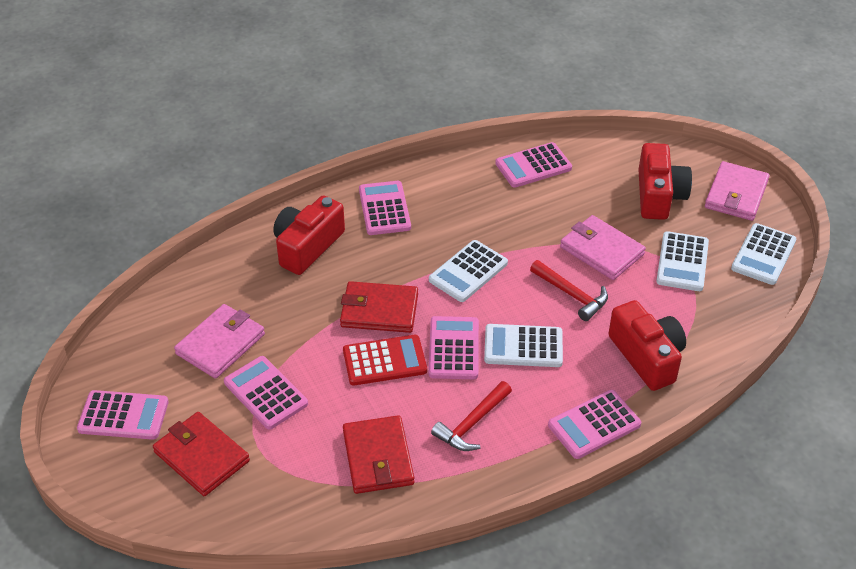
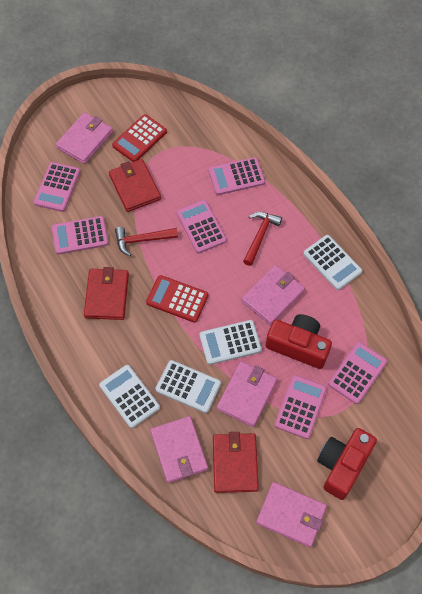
pink wallet: [174,304,265,379] [560,215,646,280] [705,161,769,221] = 3 -> [56,112,113,164] [150,416,208,483] [217,361,277,427] [241,265,305,325] [256,482,327,547] = 5
red calculator: [343,335,427,385] = 1 -> [112,114,167,162] [146,275,209,323] = 2
red camera: [273,195,345,275] [608,300,686,391] [638,143,692,220] = 3 -> [266,314,332,369] [317,428,377,500] = 2

